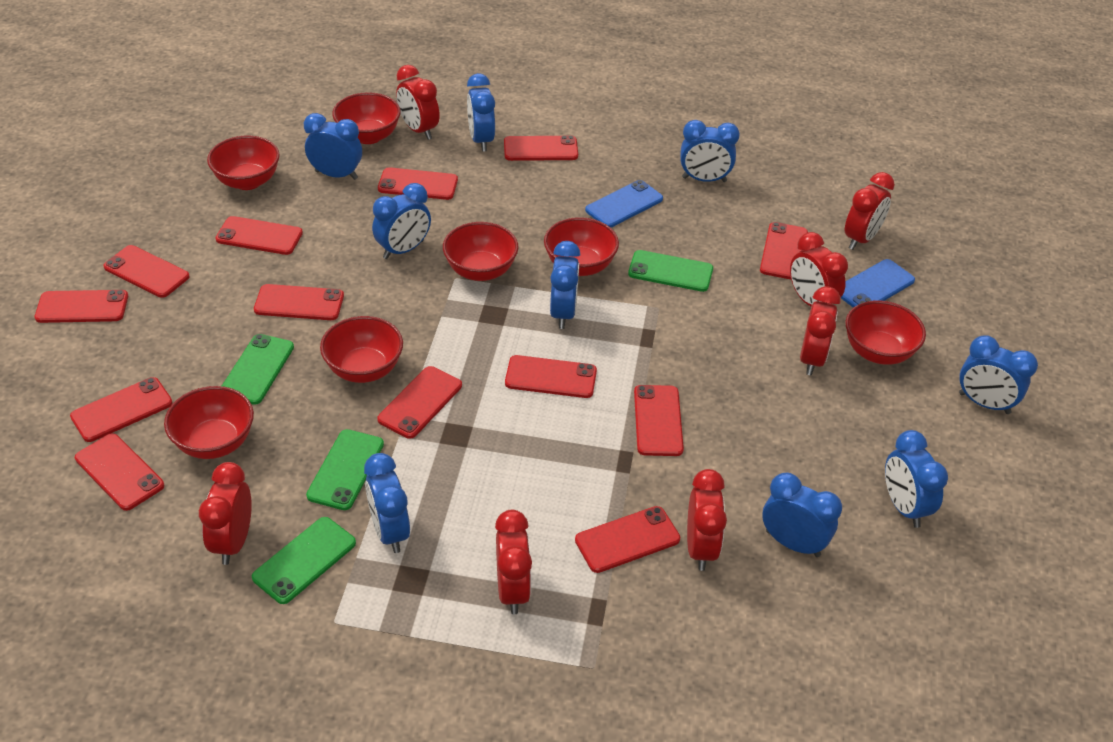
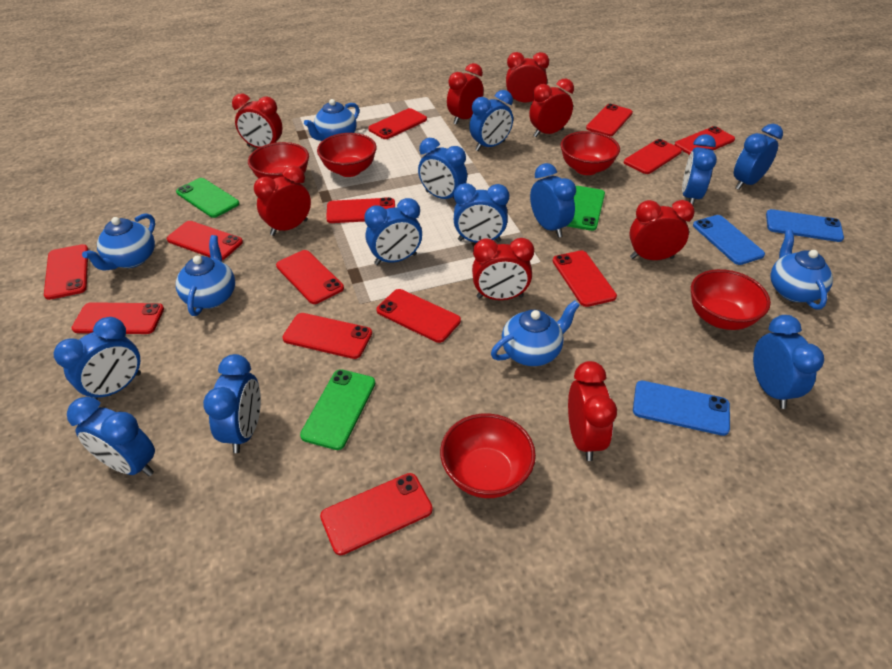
blue clock: [304,113,362,180] [364,453,410,553] [372,183,431,259] [467,73,495,152] [550,241,580,329] [680,120,740,182] [762,472,842,557] [885,430,948,528] [959,335,1038,414] = 9 -> [53,317,141,399] [67,397,155,476] [203,354,261,453] [364,198,422,265] [418,138,467,200] [454,183,509,243] [469,90,513,151] [530,163,576,238] [682,134,717,205] [734,124,783,190] [753,315,824,409] = 11
blue phone: [585,180,663,228] [841,259,915,308] = 2 -> [633,381,730,436] [693,215,765,265] [766,209,844,242] = 3
blue teapot: none = 0 -> [82,213,155,270] [176,235,235,316] [304,99,359,141] [491,300,580,366] [770,230,833,310] = 5
green phone: [222,334,294,405] [252,517,356,604] [306,429,384,510] [628,250,713,292] = 4 -> [176,178,239,218] [300,369,375,450] [567,186,605,231] = 3
red bowl: [164,386,254,459] [207,135,280,190] [320,316,403,383] [332,92,401,144] [443,222,519,281] [544,217,619,276] [846,300,926,365] = 7 -> [248,142,309,179] [317,133,377,177] [440,413,536,498] [560,131,620,175] [691,269,771,330] = 5
red clock: [199,462,252,565] [396,65,440,140] [495,510,532,614] [687,469,727,571] [790,232,848,306] [800,286,841,375] [844,172,895,250] = 7 -> [232,94,282,148] [254,166,311,236] [447,63,483,125] [472,238,534,300] [506,52,549,102] [529,79,574,137] [568,361,617,461] [629,200,695,260] = 8

